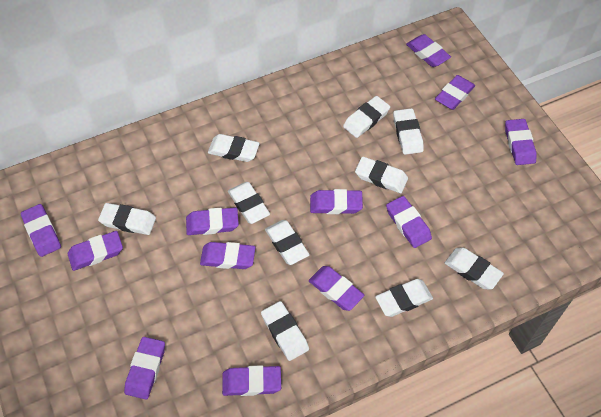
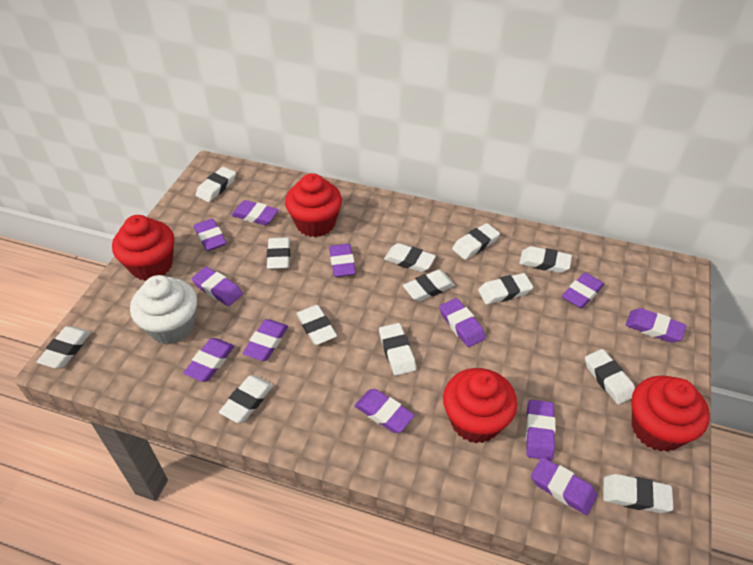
red cupcake: none = 0 -> [112,215,174,281] [285,173,342,237] [443,368,517,443] [631,376,710,452] = 4
white cupcake: none = 0 -> [130,275,197,344] = 1
white eraser: [98,203,156,235] [208,134,260,162] [228,182,270,224] [261,301,309,361] [265,220,310,265] [343,96,390,138] [355,157,408,193] [375,279,433,317] [393,108,424,155] [445,248,504,289] = 10 -> [37,326,91,368] [196,167,236,202] [219,375,273,423] [267,237,290,269] [296,305,337,345] [379,323,416,376] [384,243,436,272] [403,270,455,302] [452,223,500,260] [478,273,533,305] [519,246,572,273] [585,349,635,405] [603,474,673,513] = 13

